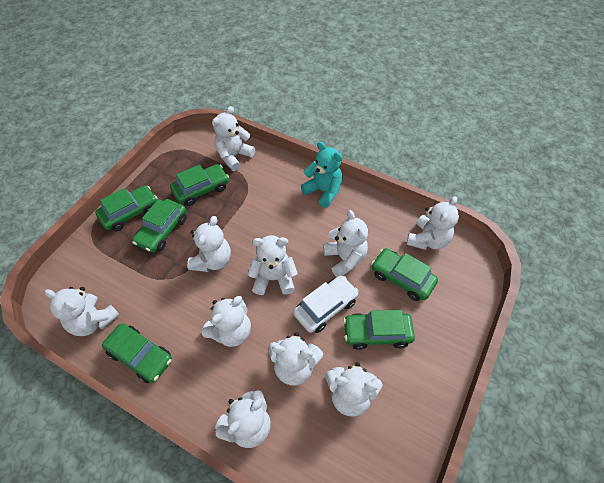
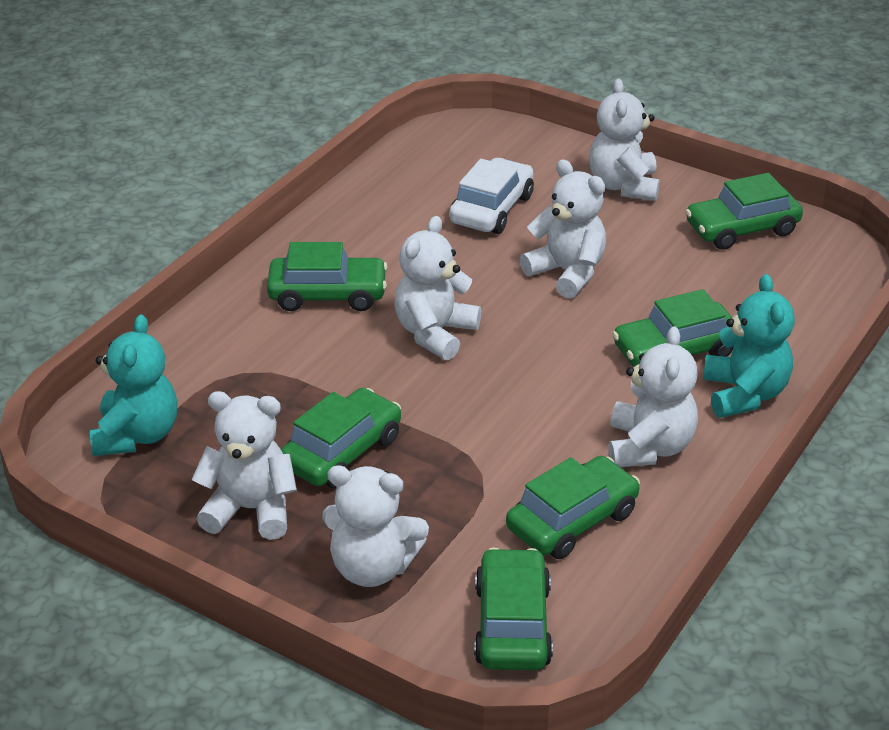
turquoise teddy bear: [301,142,343,208] = 1 -> [90,314,177,456] [703,274,795,418] = 2
white teddy bear: [44,287,120,336] [187,216,231,272] [202,296,251,347] [212,106,255,171] [215,390,271,448] [248,235,298,295] [268,332,323,385] [323,210,368,277] [325,362,383,417] [406,196,459,250] = 10 -> [191,391,297,540] [322,465,429,587] [394,216,481,360] [520,159,606,298] [589,79,660,201] [609,326,698,467] = 6

